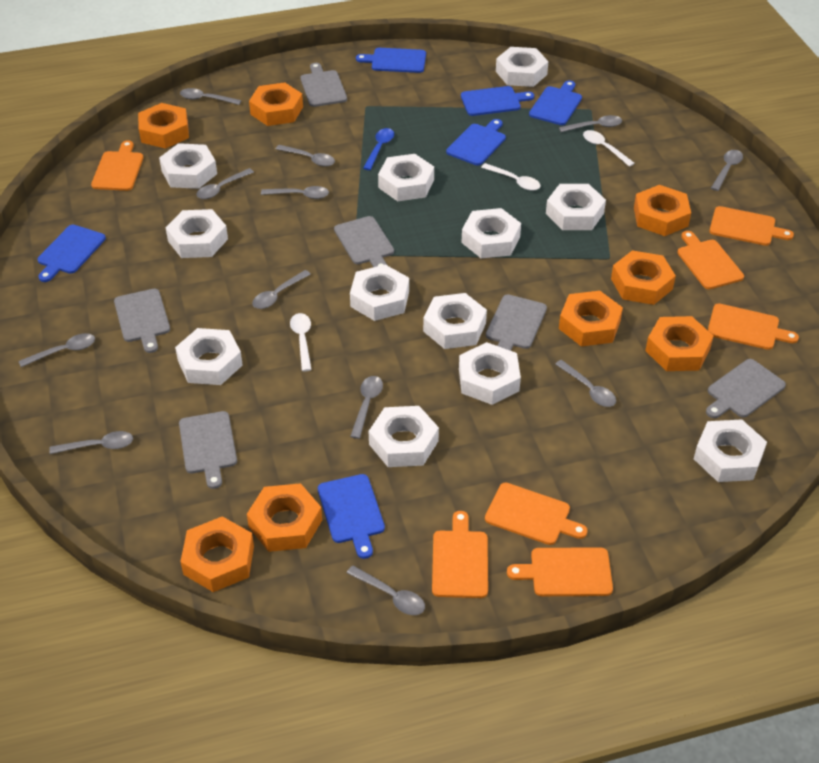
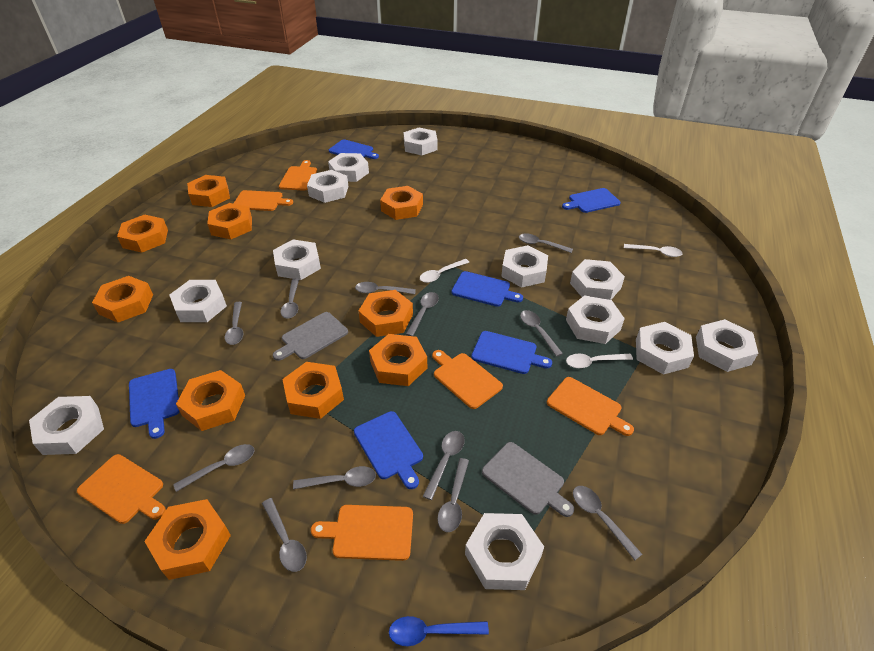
grey cutting board: [114,289,170,353] [179,411,237,489] [300,63,347,107] [334,216,394,267] [486,295,547,351] [706,359,786,418] = 6 -> [273,312,348,361] [482,442,574,517] = 2
orange cutting board: [91,140,144,191] [432,511,488,598] [485,483,588,545] [507,547,613,596] [677,231,744,289] [708,303,799,350] [709,206,794,246] = 7 -> [77,454,166,524] [233,190,293,211] [279,160,317,191] [311,505,413,561] [432,350,503,409] [547,377,634,436] = 6
orange nut: [138,103,189,149] [180,516,254,592] [247,483,322,552] [249,82,303,126] [559,291,623,347] [611,250,676,305] [634,185,691,236] [645,316,713,371] = 8 -> [92,276,153,323] [117,215,168,253] [144,499,231,580] [176,370,245,431] [187,175,230,207] [207,203,252,239] [282,362,344,419] [358,290,413,337] [369,334,427,386] [380,186,423,220] = 10

